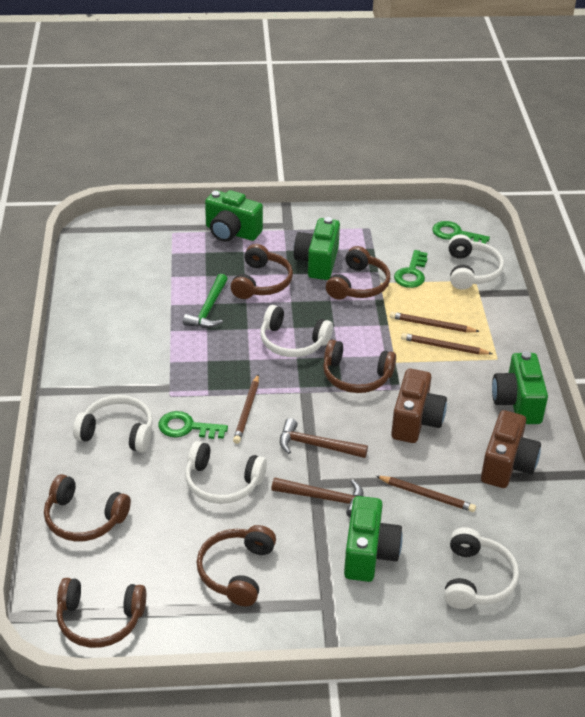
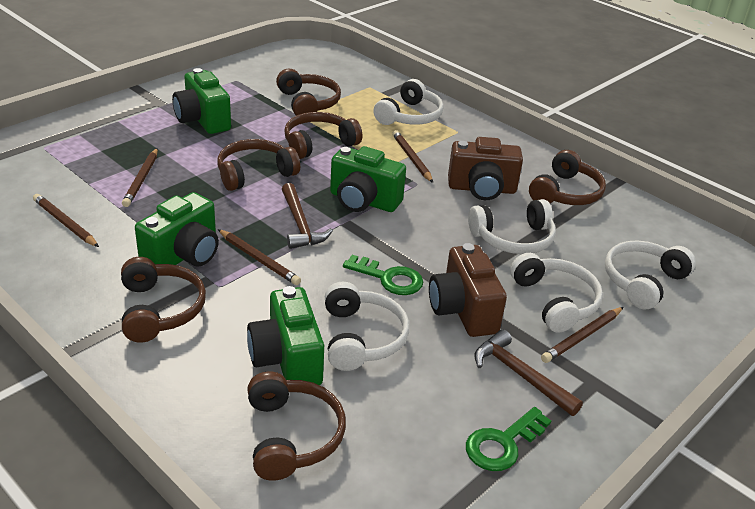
brown pencil: [233,374,259,444] [376,476,476,512] [390,312,480,332] [401,333,493,355] = 4 -> [33,194,99,247] [122,148,158,207] [218,229,301,285] [392,130,433,183] [541,307,623,363] = 5
green hammer: [183,274,228,328] = 1 -> none = 0
green key: [158,411,228,439] [394,250,428,288] [432,221,490,244] = 3 -> [343,255,423,295] [466,407,551,471] = 2

